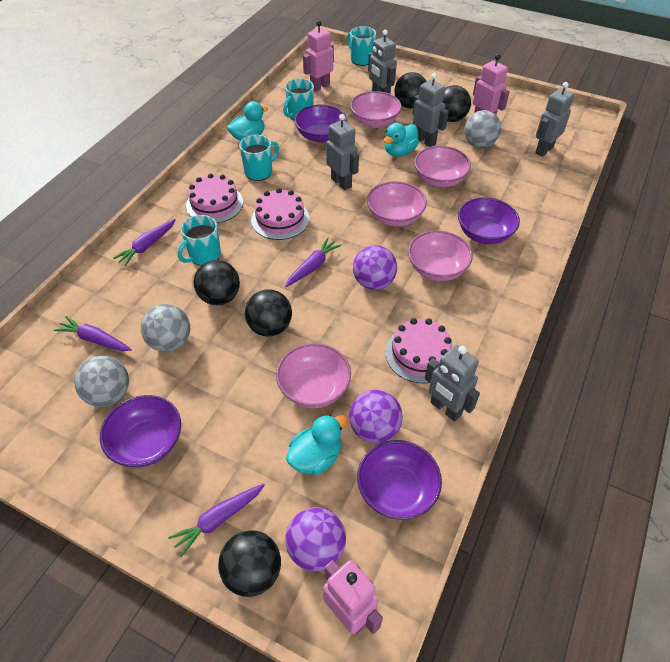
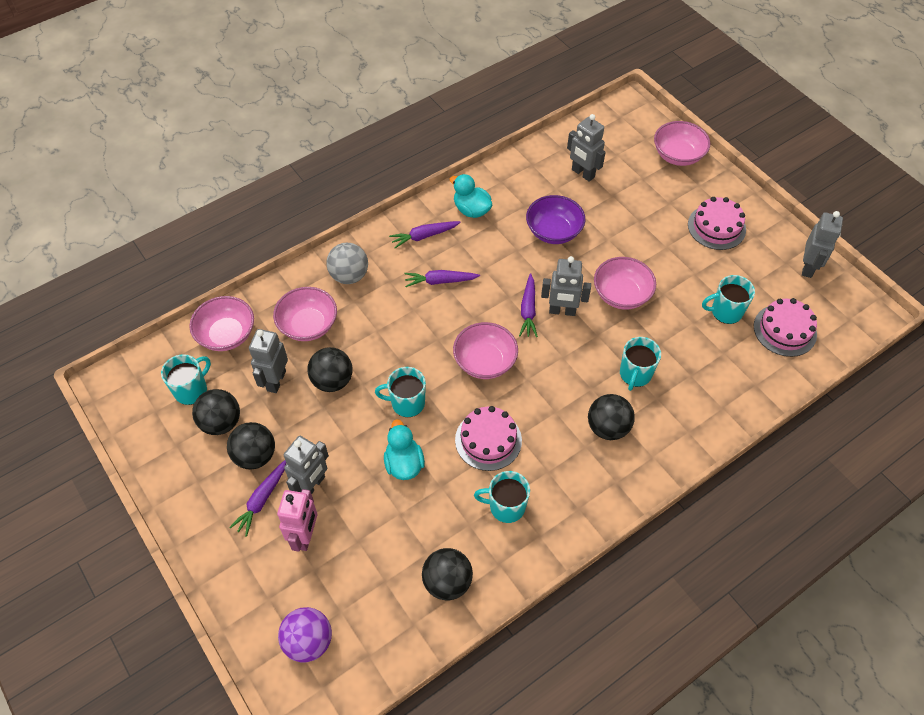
grey ball: [74,356,129,407] [141,304,190,352] [464,110,501,148] = 3 -> [326,243,368,284] = 1
pink robot: [303,21,334,92] [323,560,383,634] [473,54,510,115] = 3 -> [277,489,317,552] = 1
purple ball: [285,507,346,572] [349,390,403,444] [353,245,397,290] = 3 -> [278,607,332,663] = 1
purple bowl: [100,395,181,467] [294,104,347,142] [357,440,442,520] [458,197,520,244] = 4 -> [526,195,585,244] = 1
turquoise duck: [227,101,268,141] [286,415,348,475] [384,123,419,157] = 3 -> [384,419,425,480] [450,174,492,218] = 2
turquoise mug: [178,215,221,266] [239,135,279,181] [283,78,314,120] [347,26,376,66] = 4 -> [161,354,211,405] [375,367,426,417] [474,471,530,523] [620,337,661,391] [702,275,755,324] = 5

